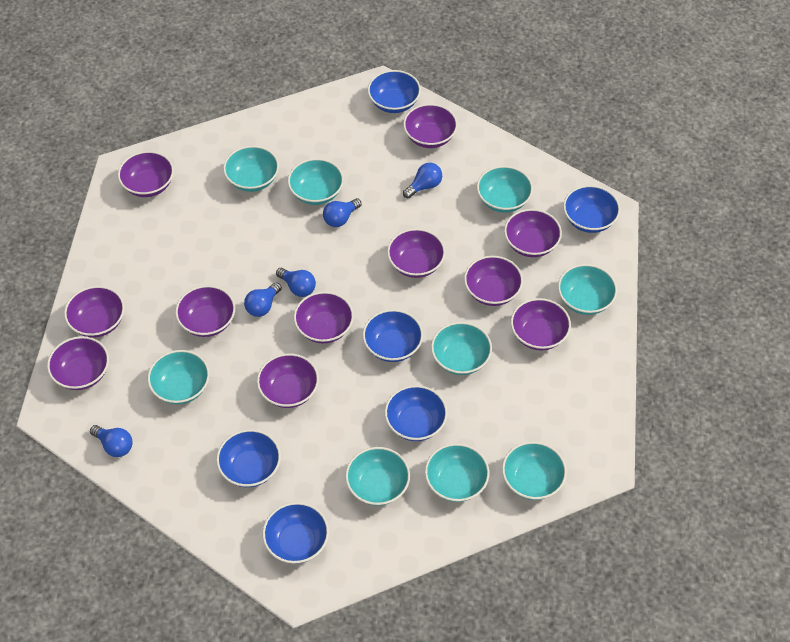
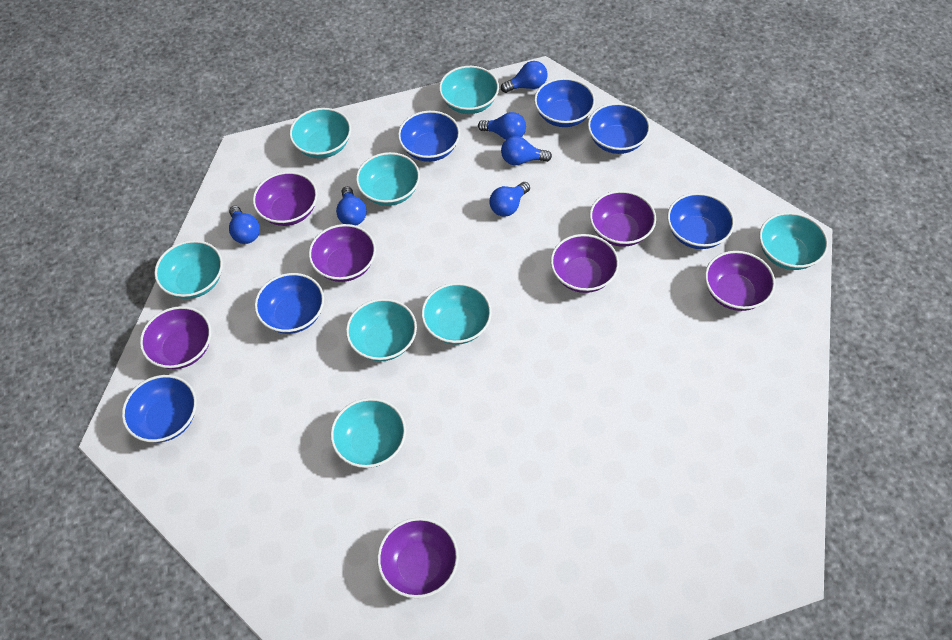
blue light bulb: [90,425,133,457] [244,282,282,317] [276,268,316,297] [323,198,362,227] [403,163,442,198] = 5 -> [229,206,260,244] [336,186,367,225] [478,112,526,140] [489,182,530,217] [501,61,547,93] [501,136,552,165] = 6
purple bowl: [47,336,109,390] [64,286,125,337] [118,151,174,197] [175,285,235,337] [257,353,319,408] [294,291,354,343] [387,228,445,278] [403,104,458,148] [464,256,523,306] [504,209,562,257] [511,298,571,350] = 11 -> [140,306,211,369] [253,172,318,226] [309,224,376,282] [377,518,459,598] [551,234,619,293] [590,190,656,247] [705,251,775,311] = 7
turquoise bowl: [148,350,210,404] [223,146,279,192] [288,158,344,205] [345,447,410,506] [425,443,489,502] [431,322,492,375] [477,166,533,213] [502,442,567,500] [558,264,617,315] = 9 -> [154,240,223,299] [289,108,351,158] [330,398,406,468] [346,298,417,361] [356,152,420,206] [421,283,492,345] [439,66,499,114] [759,212,828,270] = 8

